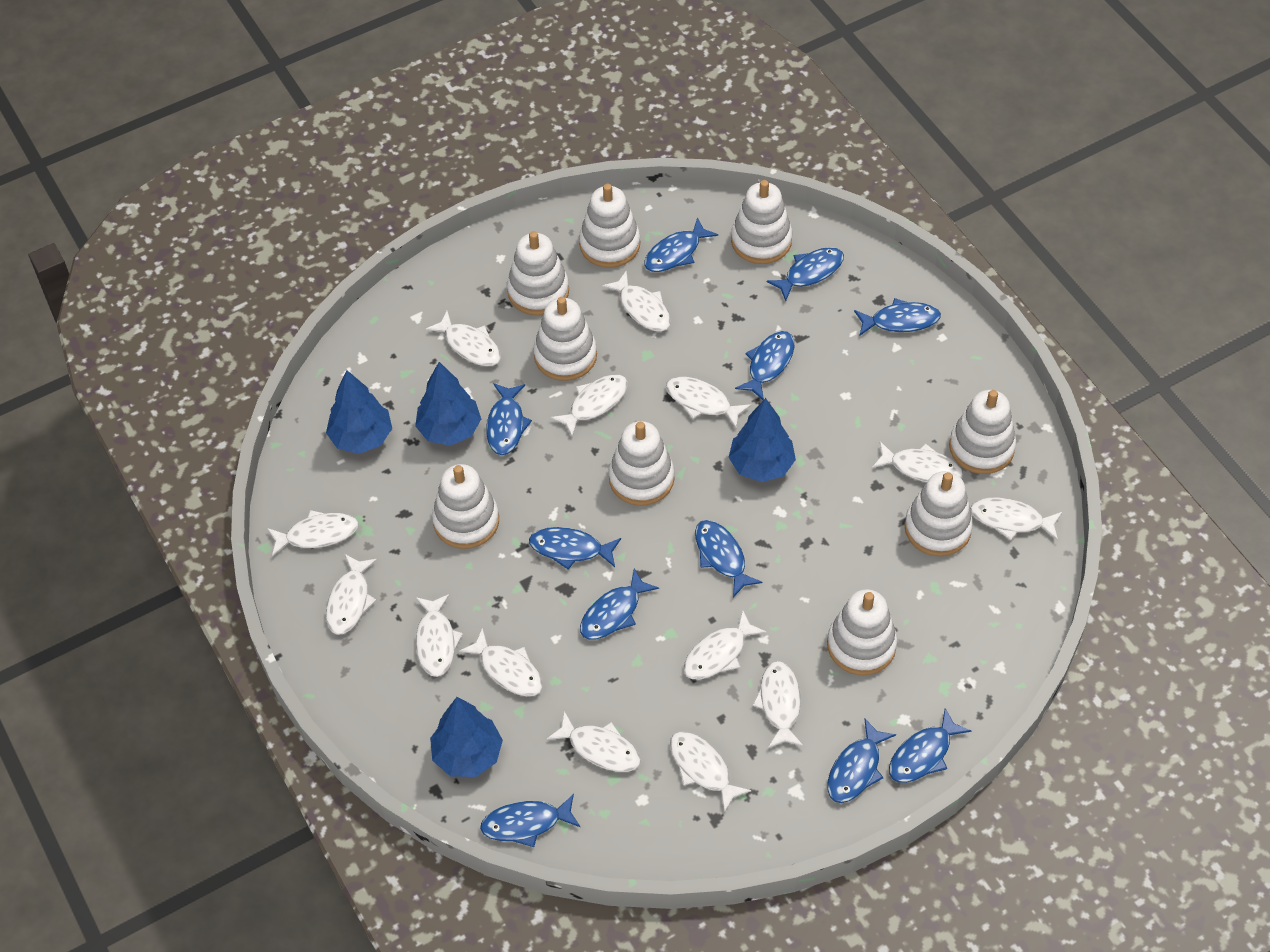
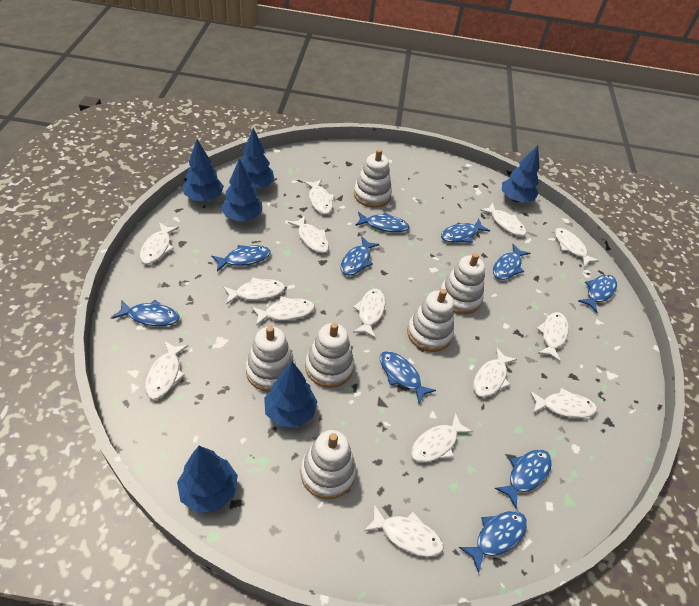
blue fish: [480,794,580,847] [486,383,532,455] [529,527,621,570] [580,569,659,640] [644,217,718,272] [695,520,762,597] [735,331,794,400] [767,247,844,301] [827,719,896,803] [854,298,941,336] [889,708,971,783] = 11 -> [112,300,180,326] [211,245,271,271] [341,236,380,276] [355,212,409,232] [380,351,436,403] [441,219,490,243] [459,511,527,573] [493,244,530,280] [494,449,552,509] [578,274,617,313] = 10
blue tree: [326,370,392,454] [415,362,481,446] [430,697,503,777] [728,398,796,482] = 4 -> [177,446,238,513] [183,139,224,201] [221,159,262,222] [240,128,275,189] [264,361,318,428] [502,145,539,203] = 6
white stacking toy: [432,464,499,549] [507,231,569,315] [533,297,597,381] [579,184,640,268] [609,421,675,506] [731,180,792,264] [827,589,898,675] [905,471,973,556] [949,390,1016,474] = 9 -> [246,326,296,392] [300,430,356,499] [305,323,354,388] [354,149,392,208] [407,289,454,352] [440,253,485,314] = 6

